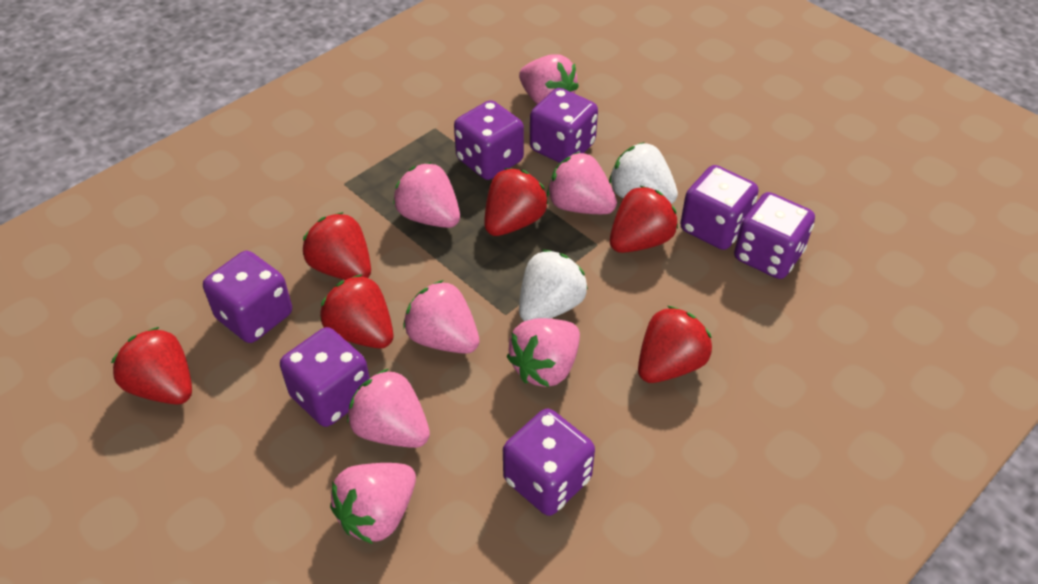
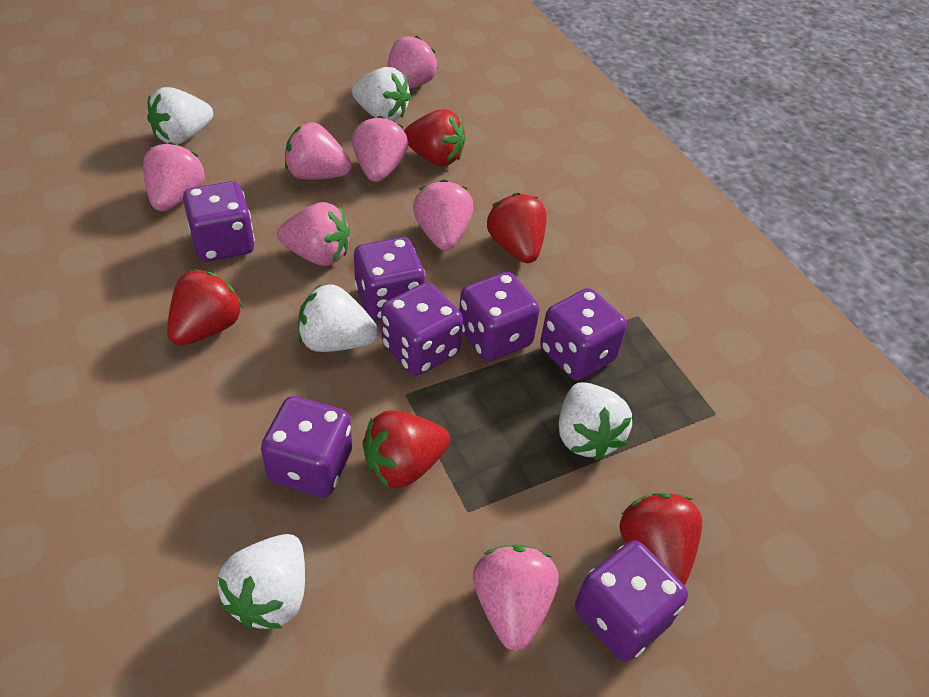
red strawberry: [111,327,192,405] [303,212,371,280] [320,274,393,349] [485,168,548,236] [610,185,678,253] [638,306,712,383] = 6 -> [167,269,243,346] [362,410,450,488] [404,109,466,166] [487,193,547,263] [619,493,702,585] = 5
white strawberry: [519,250,588,321] [609,142,678,204] = 2 -> [147,87,213,145] [217,534,305,629] [298,284,379,352] [352,67,411,121] [559,382,632,460] = 5

